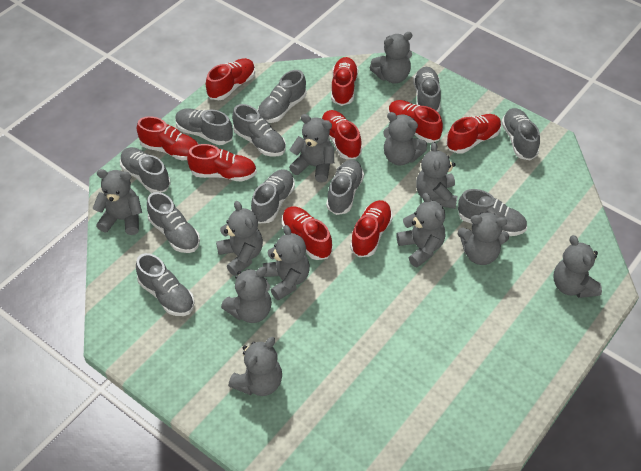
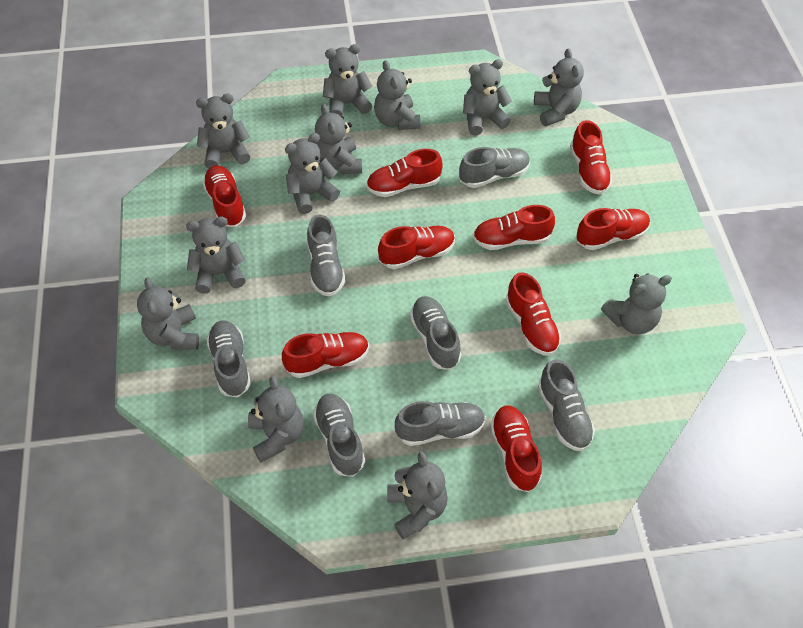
grey shoe: [120,147,171,193] [136,253,194,316] [147,192,200,253] [175,108,233,145] [232,104,286,156] [251,169,295,224] [257,70,306,123] [326,160,364,215] [413,67,441,112] [458,189,527,236] [501,108,540,160] = 11 -> [206,320,251,398] [307,215,345,297] [313,393,365,477] [395,401,486,446] [410,296,461,370] [459,147,530,188] [538,359,595,451] = 7

